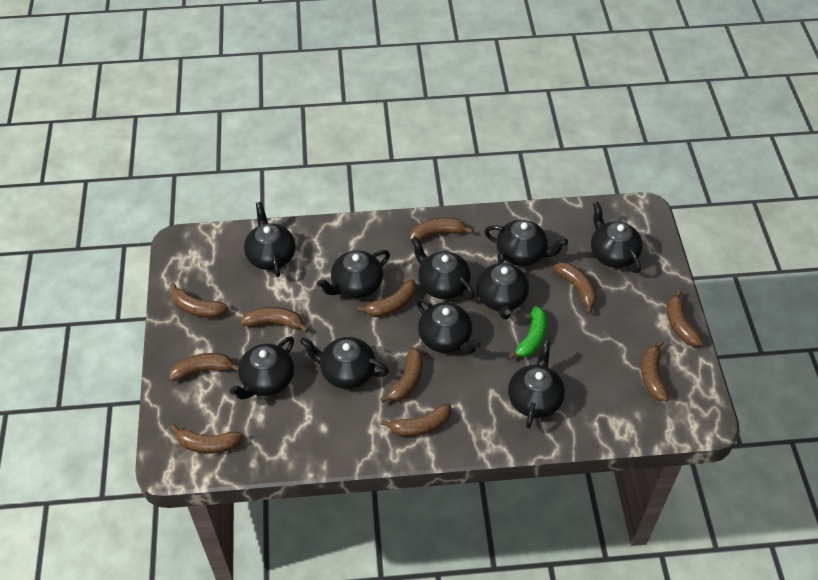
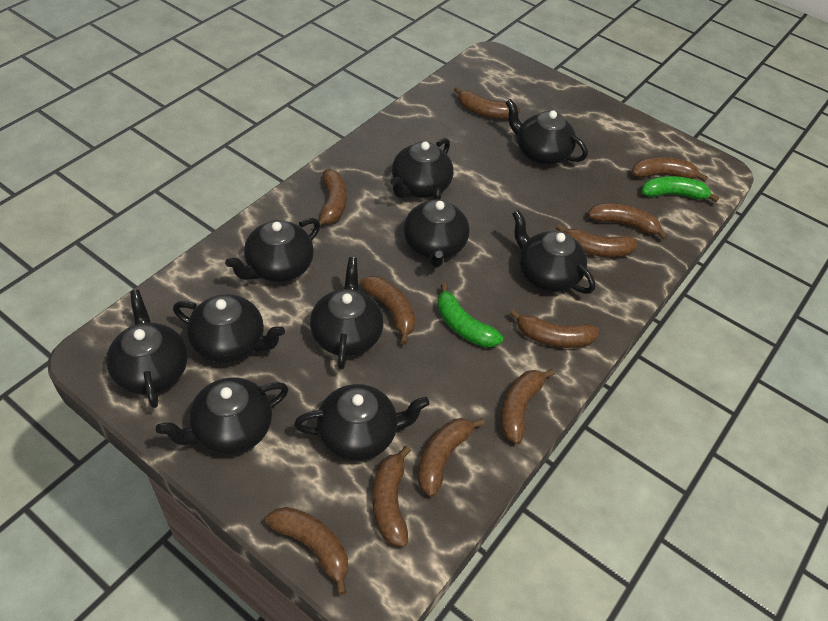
green banana: [509,306,547,359] = 1 -> [437,283,503,348] [642,176,719,202] = 2

